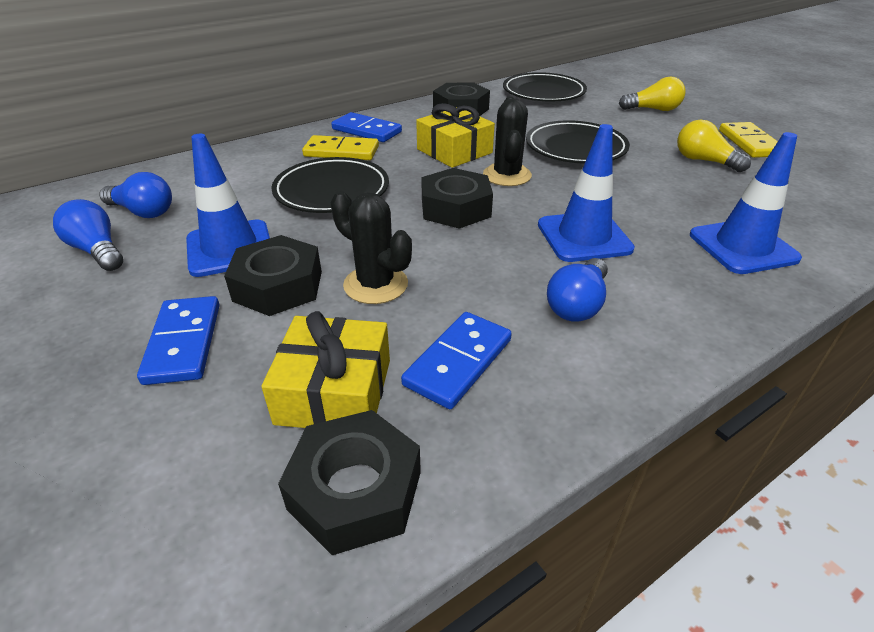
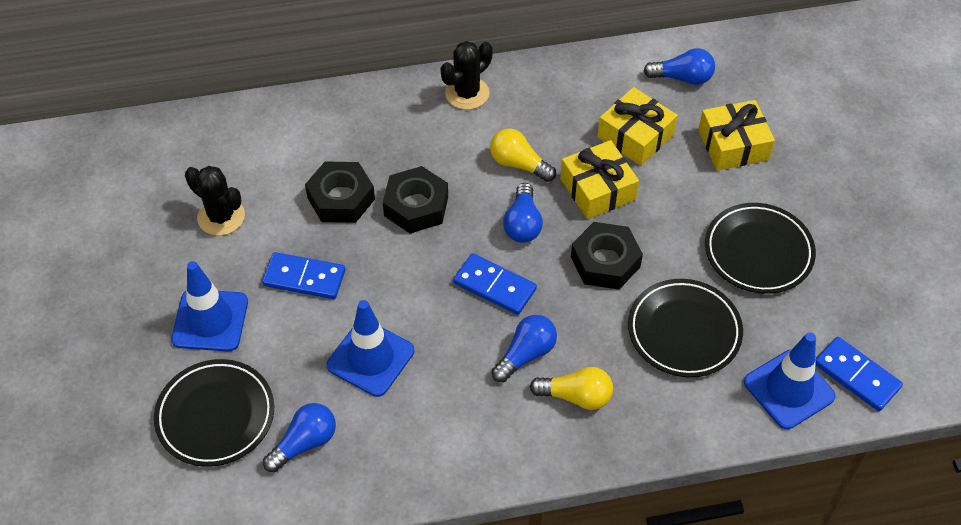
black nut: [224,235,322,316] [278,410,421,555] [421,168,493,229] [433,82,490,116] = 4 -> [305,161,375,223] [383,166,448,233] [571,222,643,290] = 3
blue light bulb: [53,199,123,271] [100,172,172,218] [547,258,608,322] = 3 -> [263,403,336,472] [492,315,557,382] [503,183,543,243] [644,48,715,85] = 4
yellow domino: [302,135,379,160] [719,122,778,158] = 2 -> none = 0
yellow gift: [261,311,390,428] [416,103,495,168] = 2 -> [560,140,639,219] [597,87,678,166] [698,100,775,171] = 3

